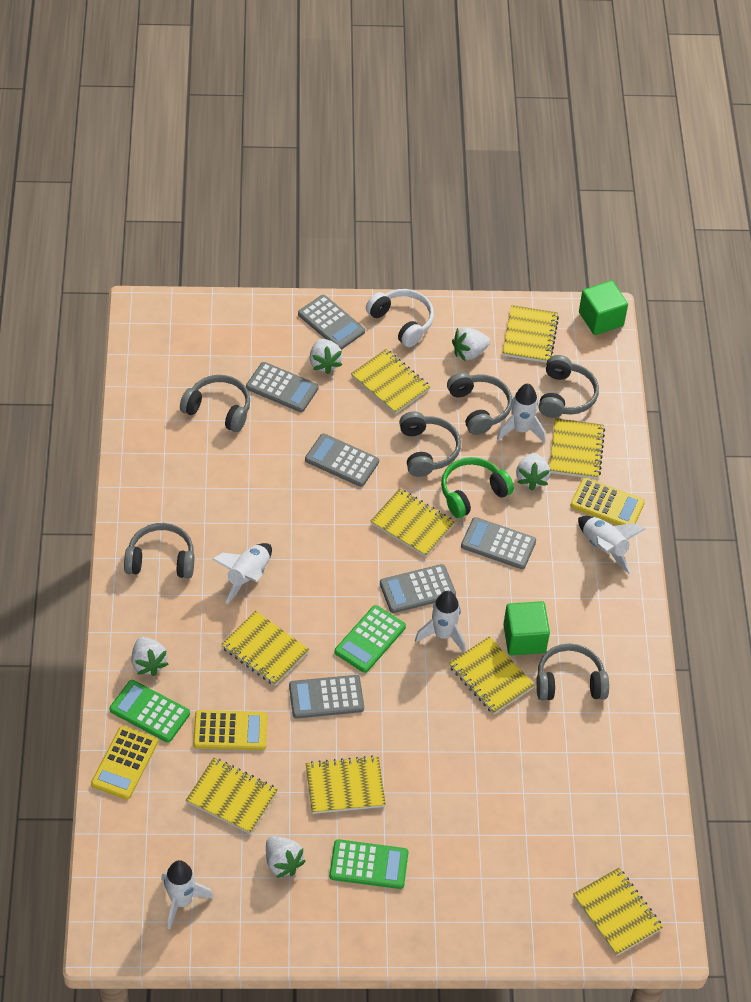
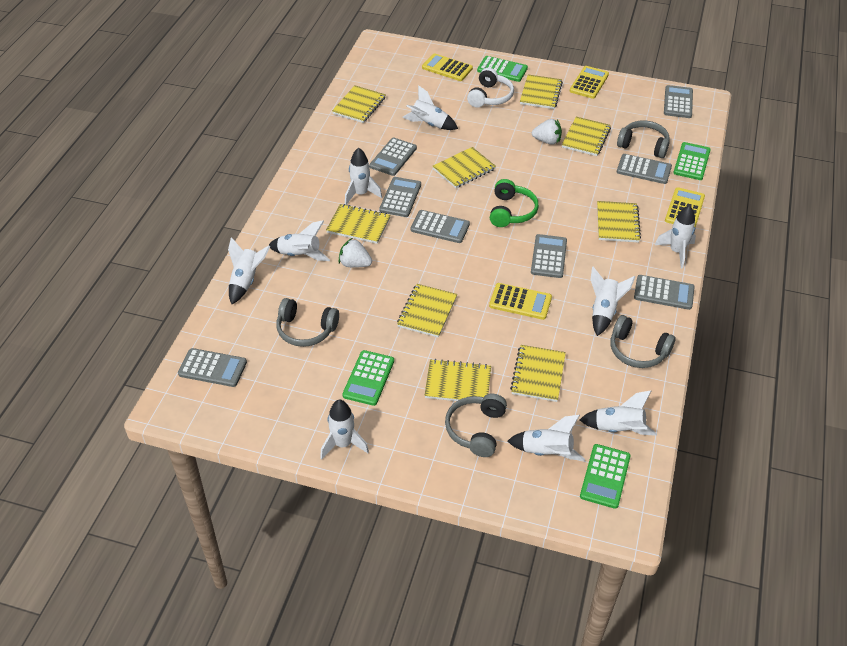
green calculator: [109,680,190,743] [329,839,408,889] [335,605,406,673] = 3 -> [342,350,394,406] [477,56,528,82] [580,444,631,509] [673,142,711,180] = 4
green cube: [503,601,550,655] [579,280,628,335] = 2 -> none = 0
grey calculator: [246,362,319,412] [289,675,364,718] [298,295,365,350] [305,434,379,487] [380,564,456,613] [461,517,536,569] = 6 -> [178,348,247,387] [370,138,417,176] [379,177,421,217] [410,210,470,243] [531,234,567,278] [617,154,672,184] [634,275,695,310] [664,85,693,118] = 8
grey headphones: [124,523,194,578] [180,375,250,432] [399,412,461,477] [447,372,512,435] [536,643,609,701] [539,355,599,418] = 6 -> [276,298,339,347] [445,393,507,457] [611,315,676,368] [617,121,670,158] = 4
white rocket: [161,860,213,929] [212,543,272,604] [415,591,466,653] [497,384,545,443] [578,516,645,574] = 5 -> [228,237,270,304] [268,220,330,261] [320,400,369,459] [345,147,382,205] [402,85,458,130] [508,415,585,461] [580,390,657,436] [590,267,635,336] [655,205,696,268] = 9
white strawberry: [132,637,168,676] [266,836,306,878] [310,339,342,374] [452,328,490,361] [516,453,550,490] = 5 -> [338,238,372,268] [532,119,562,145] = 2
yellow calculator: [91,726,158,800] [193,710,267,750] [570,478,645,525] = 3 -> [422,53,473,81] [489,283,552,320] [570,66,609,99] [665,187,705,227] = 4

